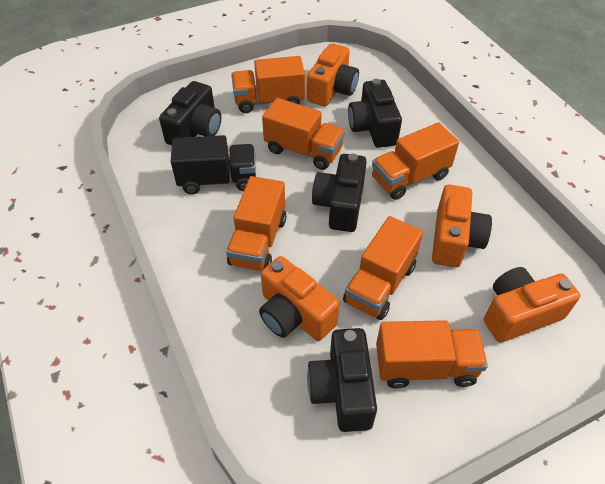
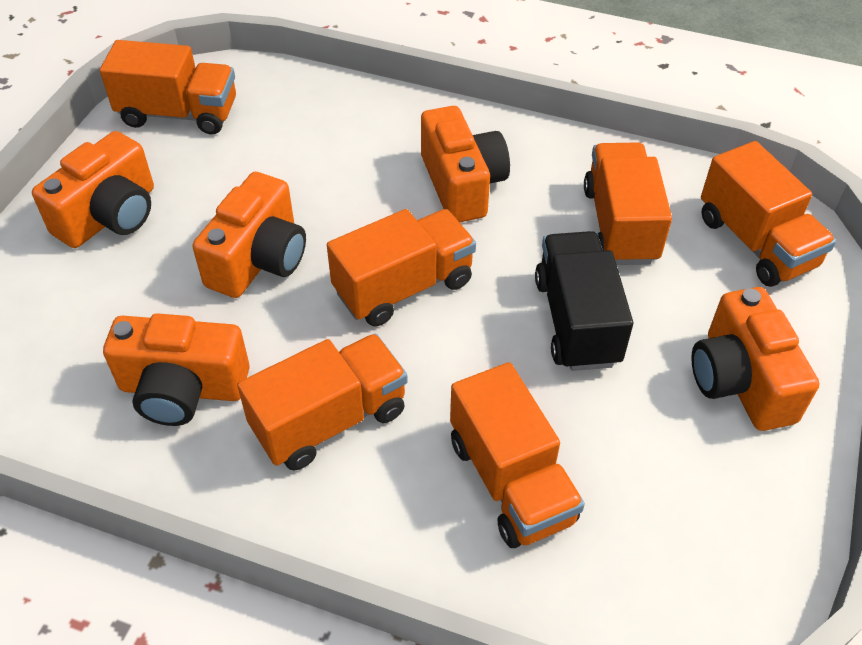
black camera: [159,81,221,145] [307,328,377,432] [312,154,367,232] [348,79,402,148] = 4 -> none = 0
orange camera: [259,256,339,341] [307,43,359,106] [432,185,492,268] [484,267,580,343] = 4 -> [32,131,154,248] [103,313,250,426] [192,172,306,298] [421,106,510,222] [691,287,819,431] = 5

